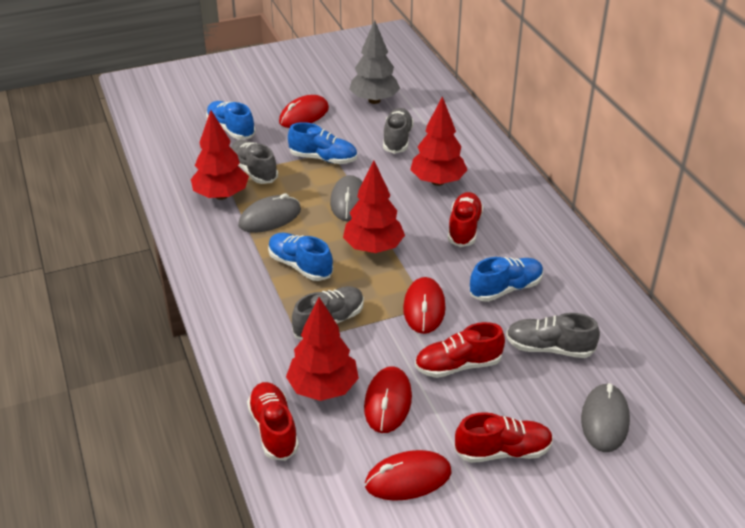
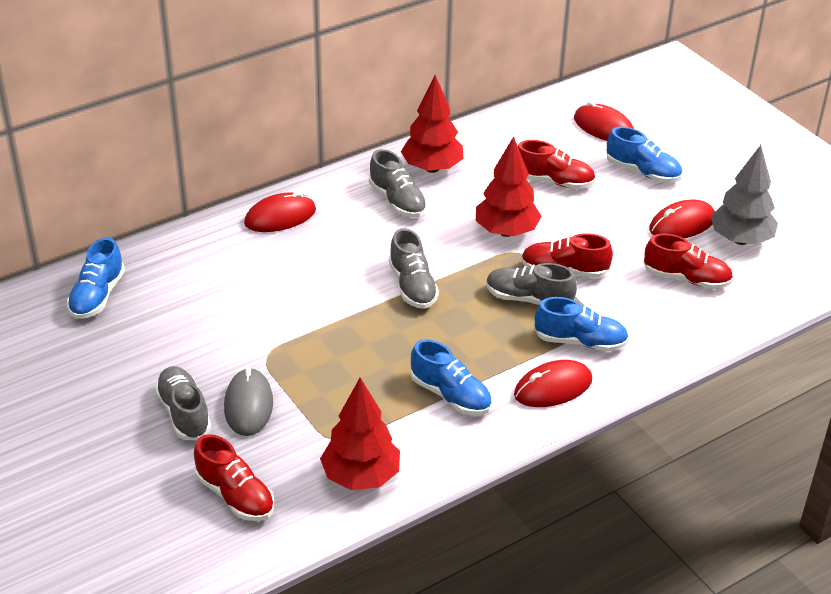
grey mouse: [238,193,301,233] [330,175,362,221] [581,383,630,452] = 3 -> [224,367,273,436] = 1
red tree: [191,110,249,200] [286,297,359,401] [343,160,405,253] [410,96,467,186] = 4 -> [320,378,400,490] [401,75,463,173] [476,136,542,237] = 3

